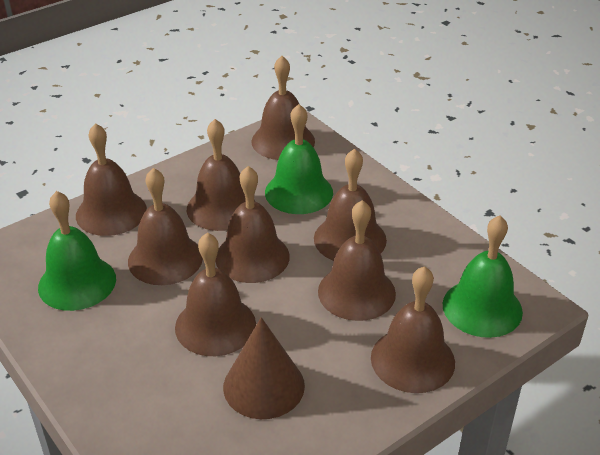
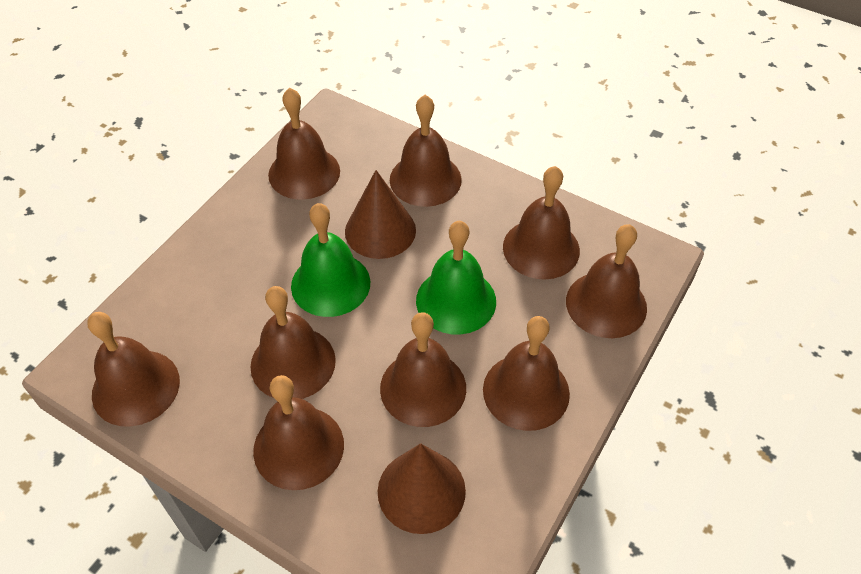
brown cone: [223,317,305,419] = 1 -> [345,170,416,259] [378,443,466,534] = 2
green bell: [38,191,116,311] [265,104,333,214] [443,216,523,338] = 3 -> [291,203,370,317] [416,221,496,335] = 2

